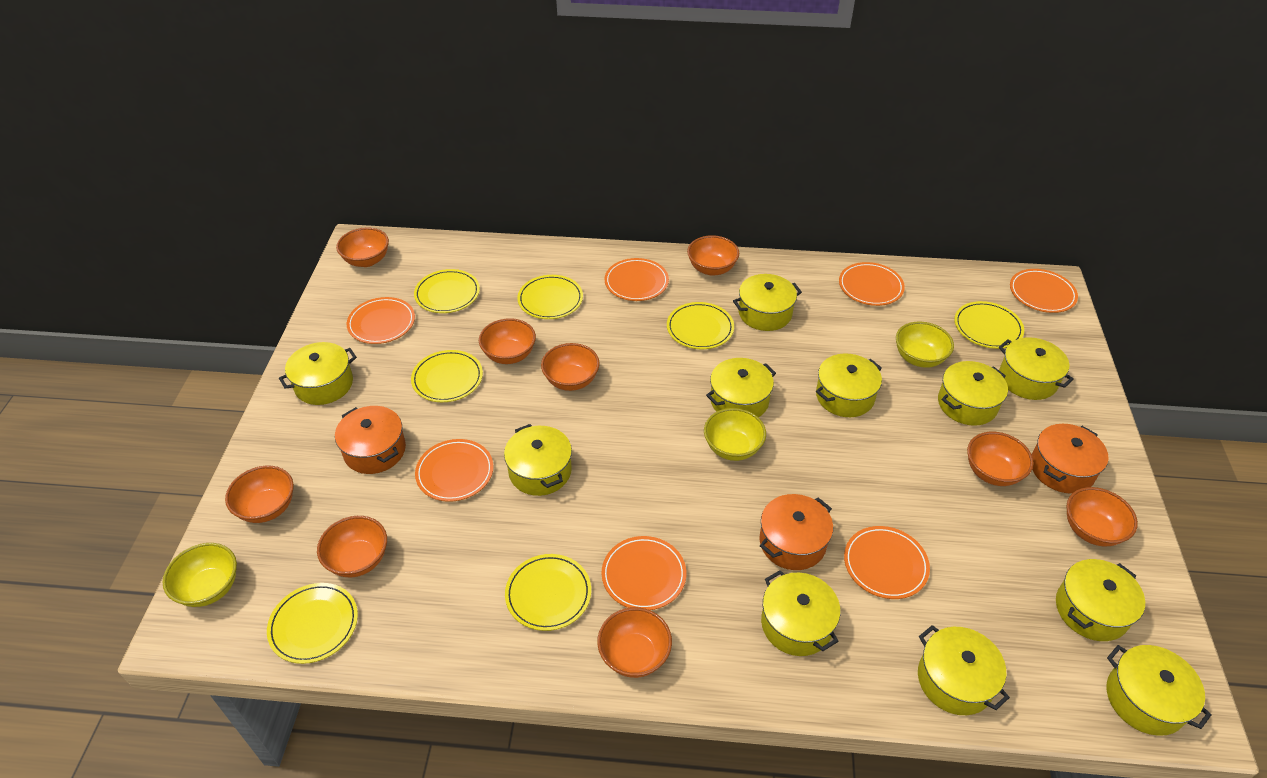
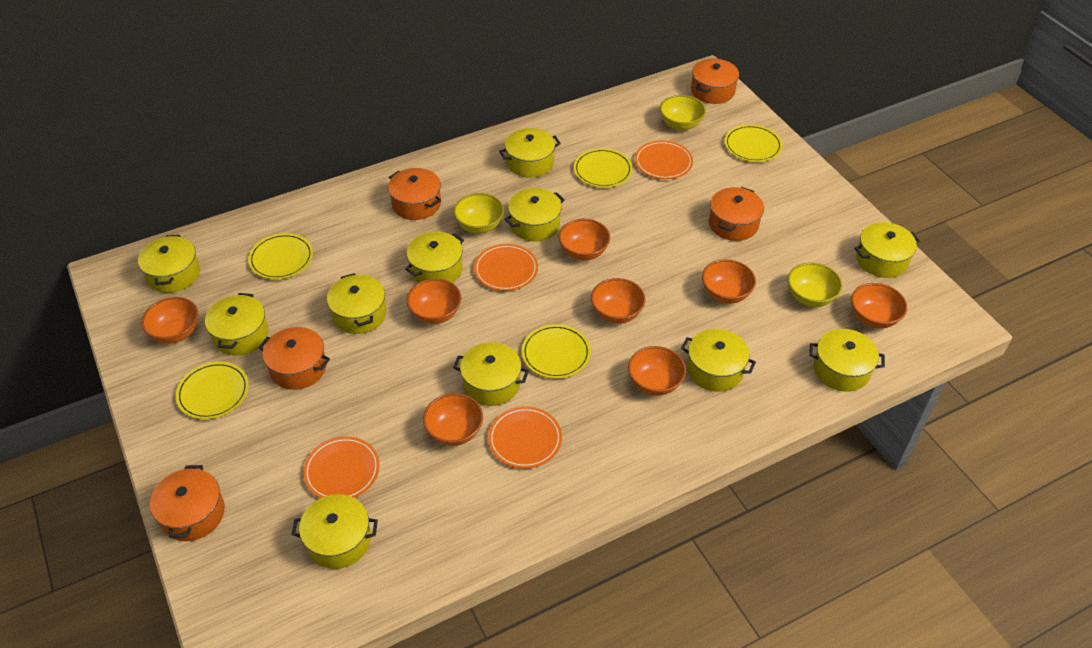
orange bowl: [225,466,294,523] [317,516,387,577] [336,227,389,267] [479,318,536,364] [541,343,600,391] [597,607,672,678] [687,235,739,276] [967,432,1034,486] [1066,487,1138,546] = 9 -> [141,297,198,343] [407,279,461,324] [423,393,483,446] [558,219,610,260] [591,278,646,324] [628,346,686,396] [702,259,756,304] [851,283,907,329] = 8
orange plate: [347,297,415,344] [415,439,493,502] [601,536,686,610] [605,258,669,301] [839,262,905,306] [844,526,930,599] [1010,269,1078,313] = 7 -> [303,436,380,498] [474,244,538,291] [488,407,562,468] [635,140,693,179] = 4
orange pot: [335,406,406,474] [759,494,833,570] [1032,424,1109,494] = 3 -> [150,465,225,541] [259,327,330,390] [388,168,441,220] [691,58,739,104] [709,187,764,241] = 5
yellow plate: [267,583,358,664] [411,350,483,402] [414,269,480,313] [505,554,591,631] [517,275,583,319] [667,302,734,349] [954,301,1024,349] = 7 -> [176,362,249,419] [248,233,313,279] [522,324,591,379] [574,148,633,188] [725,125,783,162] = 5

